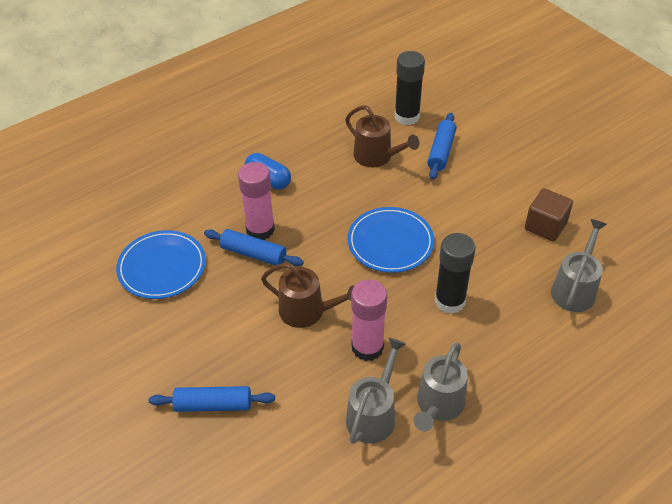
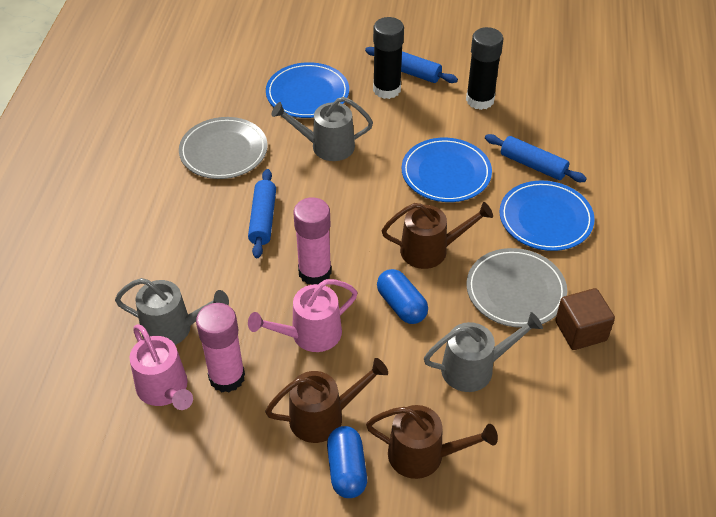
blue capsule: [245,153,291,190] = 1 -> [327,426,367,498] [377,269,428,324] = 2
blue plate: [116,230,206,299] [348,207,434,273] = 2 -> [266,62,349,118] [402,138,492,202] [500,181,595,251] = 3
brown watering can: [261,263,354,328] [345,105,419,167] = 2 -> [265,358,388,443] [366,405,498,479] [382,202,493,269] = 3
grey plate: none = 0 -> [179,117,268,179] [467,248,567,328] = 2
pink watering can: none = 0 -> [129,324,193,410] [248,279,358,352] = 2

